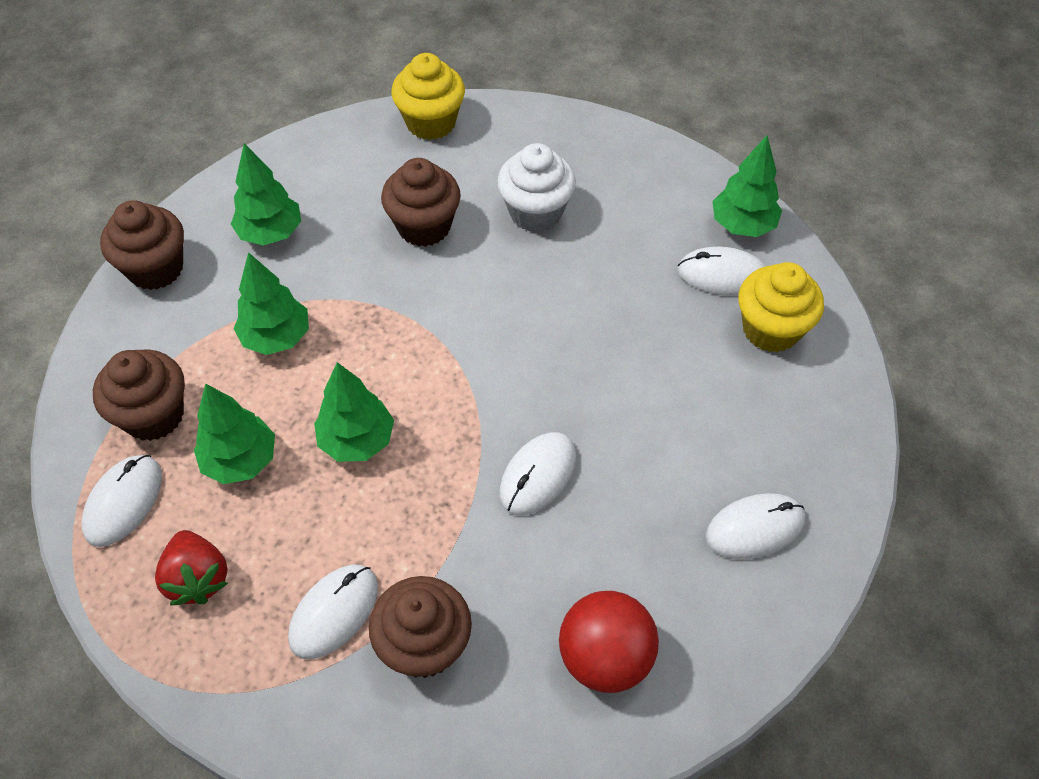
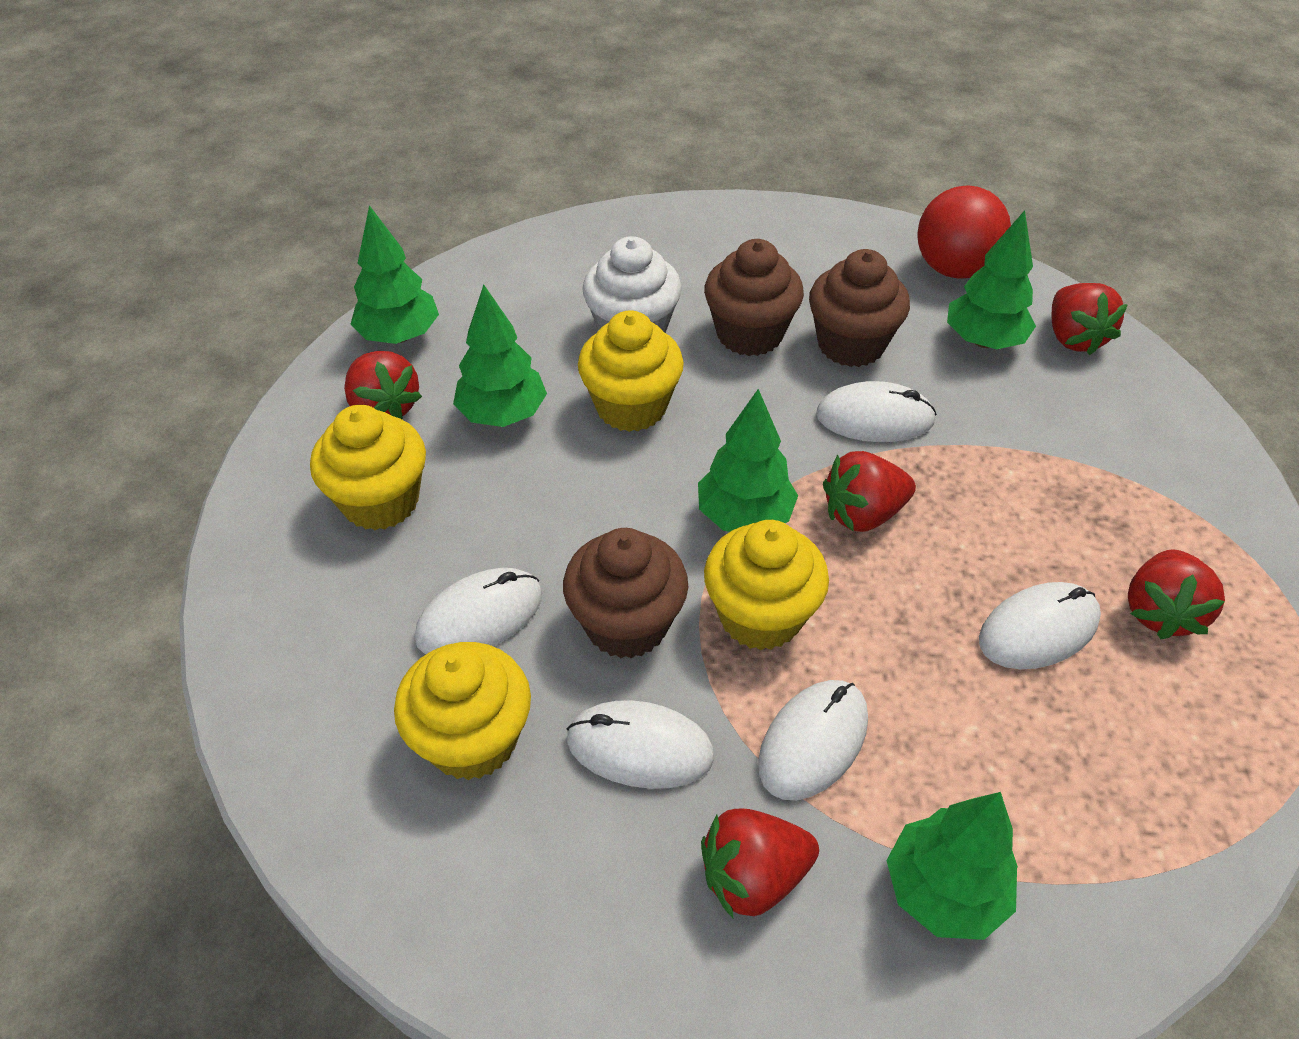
brown cupcake: [93,350,185,441] [100,200,184,290] [369,576,472,678] [381,158,461,247] = 4 -> [563,528,688,659] [704,239,804,356] [809,249,910,367] = 3
red strawberry: [155,530,228,605] = 1 -> [344,351,422,419] [701,808,819,918] [823,451,916,532] [1052,283,1128,355] [1128,549,1225,639] = 5
yellow cupcake: [391,53,465,140] [739,262,824,352] = 2 -> [310,405,426,530] [394,642,531,780] [578,310,684,432] [704,520,829,650] = 4

